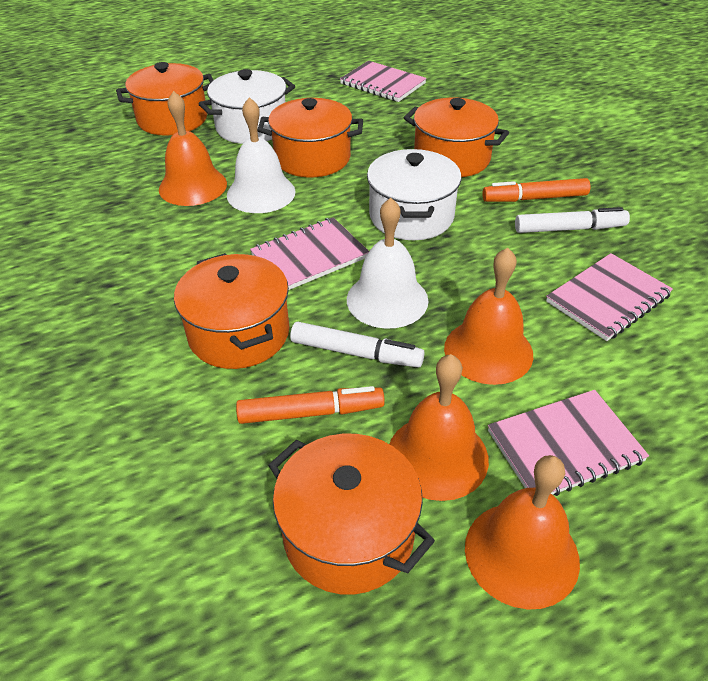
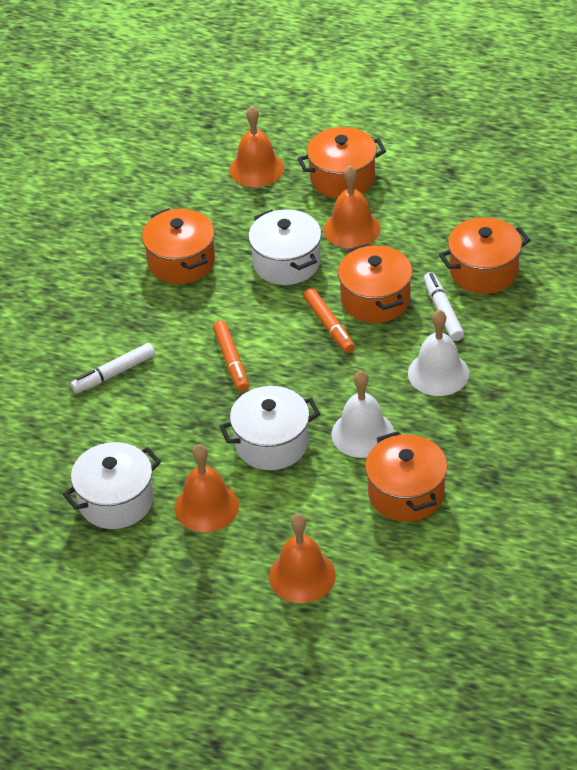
pink notebook: [250,217,369,290] [340,61,427,102] [488,390,649,496] [546,253,673,341] = 4 -> none = 0
white pot: [198,69,295,144] [367,149,461,240] = 2 -> [63,442,161,529] [219,386,320,470] [248,209,321,285] = 3

